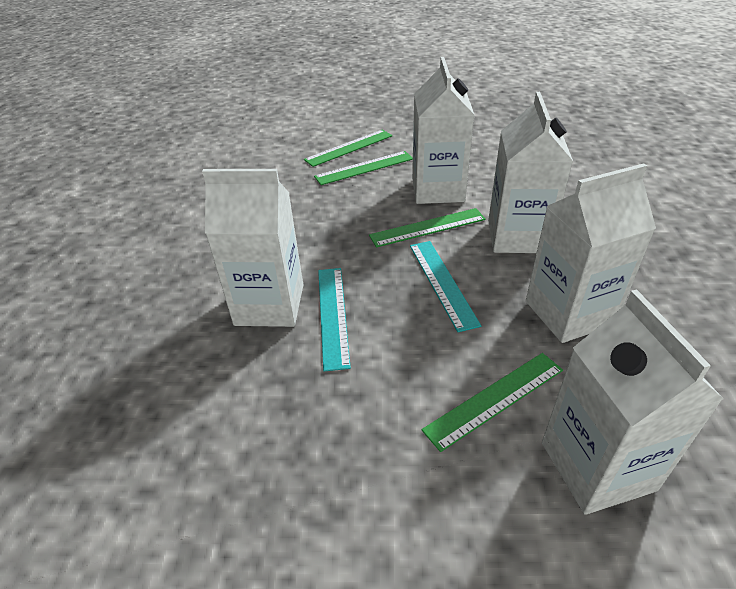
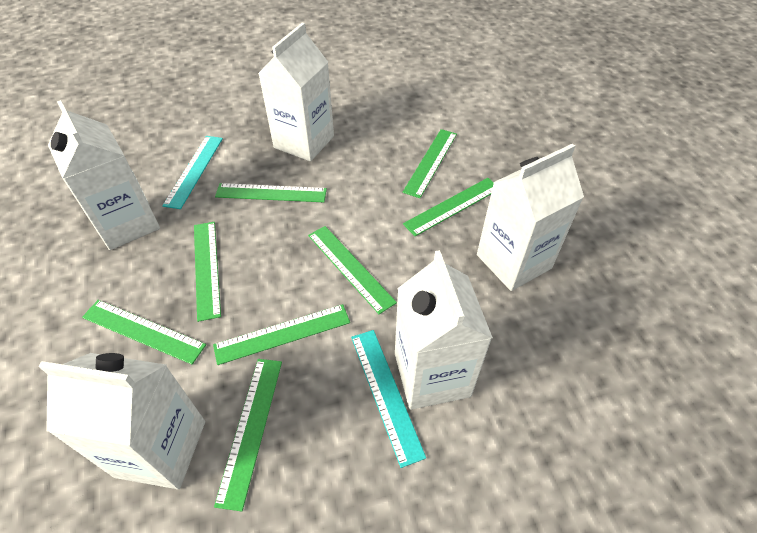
green ruler: [304,130,392,167] [314,151,413,185] [369,208,486,247] [421,353,563,452] = 4 -> [82,300,206,364] [194,222,221,322] [213,304,350,365] [214,359,282,511] [215,183,327,202] [308,226,397,314] [402,129,457,198] [403,178,494,236] = 8

